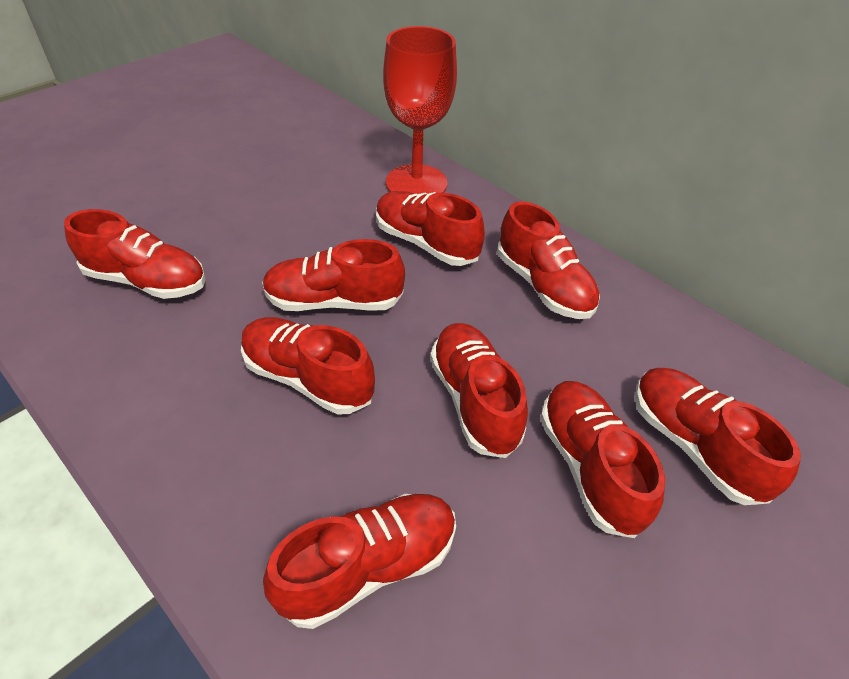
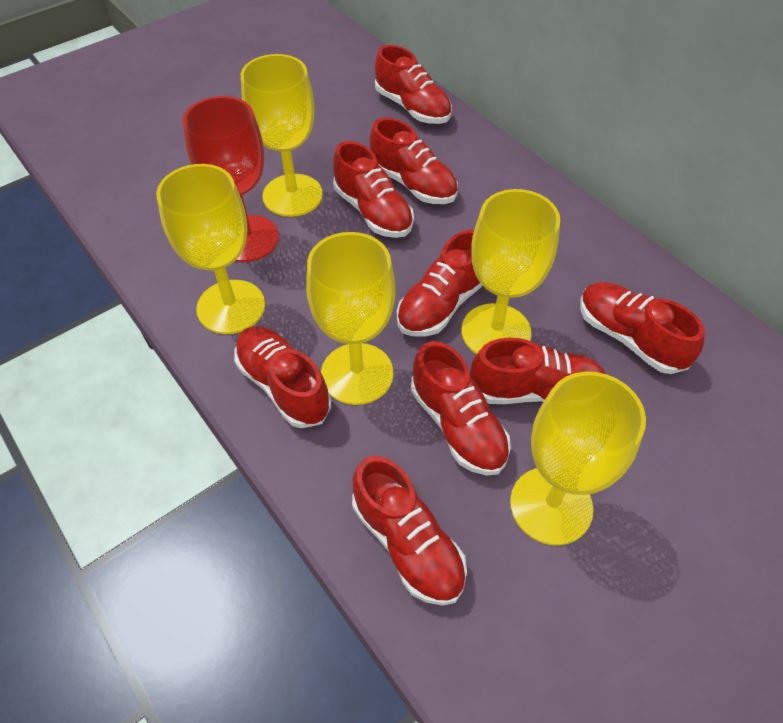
yellow goblet: none = 0 -> [156,164,265,334] [241,54,323,217] [306,232,395,405] [462,189,560,354] [510,372,646,545] = 5

